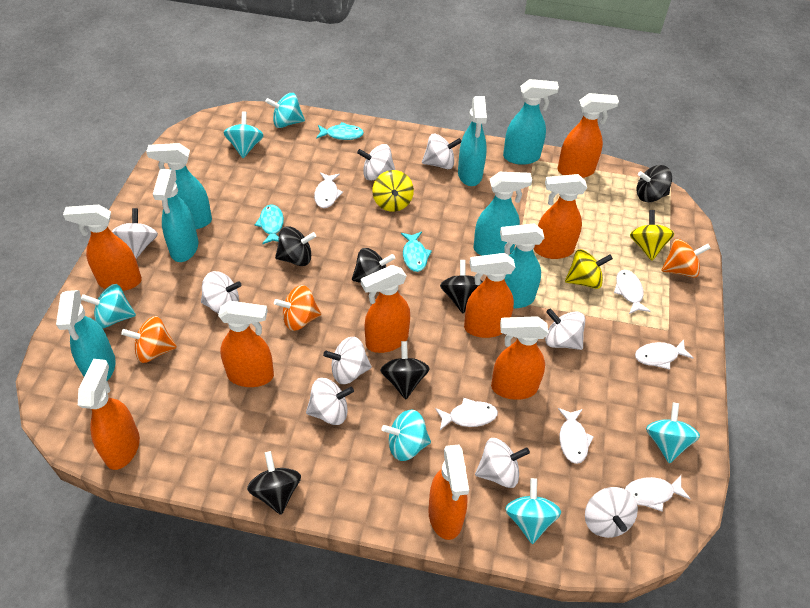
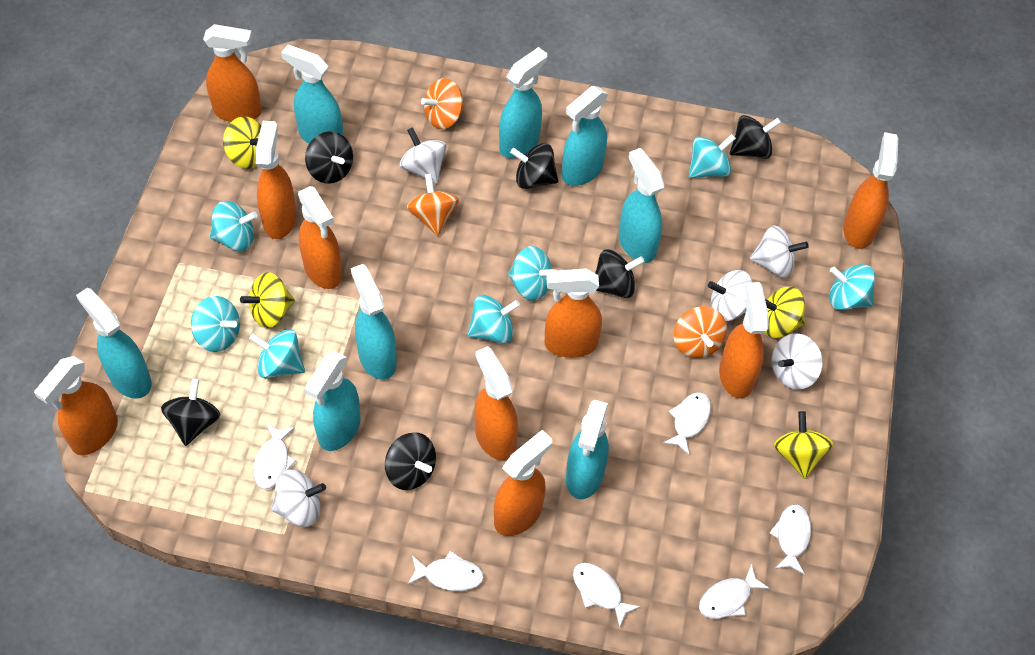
turquoise fish: [255,204,284,244] [316,122,364,140] [401,232,432,272] = 3 -> none = 0
turquoise spinning top: [81,284,136,328] [224,111,264,158] [265,93,305,128] [382,409,431,461] [505,478,561,544] [646,403,700,463] = 6 -> [191,296,240,352] [210,201,258,251] [249,329,305,379] [467,295,520,344] [508,246,557,301] [689,134,736,178] [829,264,875,310] = 7
turquoise spray bottle: [56,290,116,381] [146,143,212,229] [153,169,198,262] [458,96,487,186] [474,172,532,256] [500,224,544,309] [503,79,559,165] = 7 -> [76,288,152,399] [281,45,343,144] [305,351,361,451] [351,264,397,380] [499,47,547,158] [562,86,608,186] [566,400,609,499] [619,148,665,263] = 8
white spinning top: [112,208,158,259] [201,271,241,314] [306,378,354,425] [323,337,372,384] [357,144,395,181] [422,134,461,169] [475,438,530,488] [545,308,585,350] [585,487,638,538] = 9 -> [271,469,326,527] [400,127,446,184] [708,270,753,321] [750,225,809,278] [772,334,823,390] = 5
yellow spinning top: [372,170,414,212] [565,249,613,289] [630,210,674,261] = 3 -> [223,117,261,169] [240,272,295,328] [765,287,805,338] [774,411,833,479] = 4

